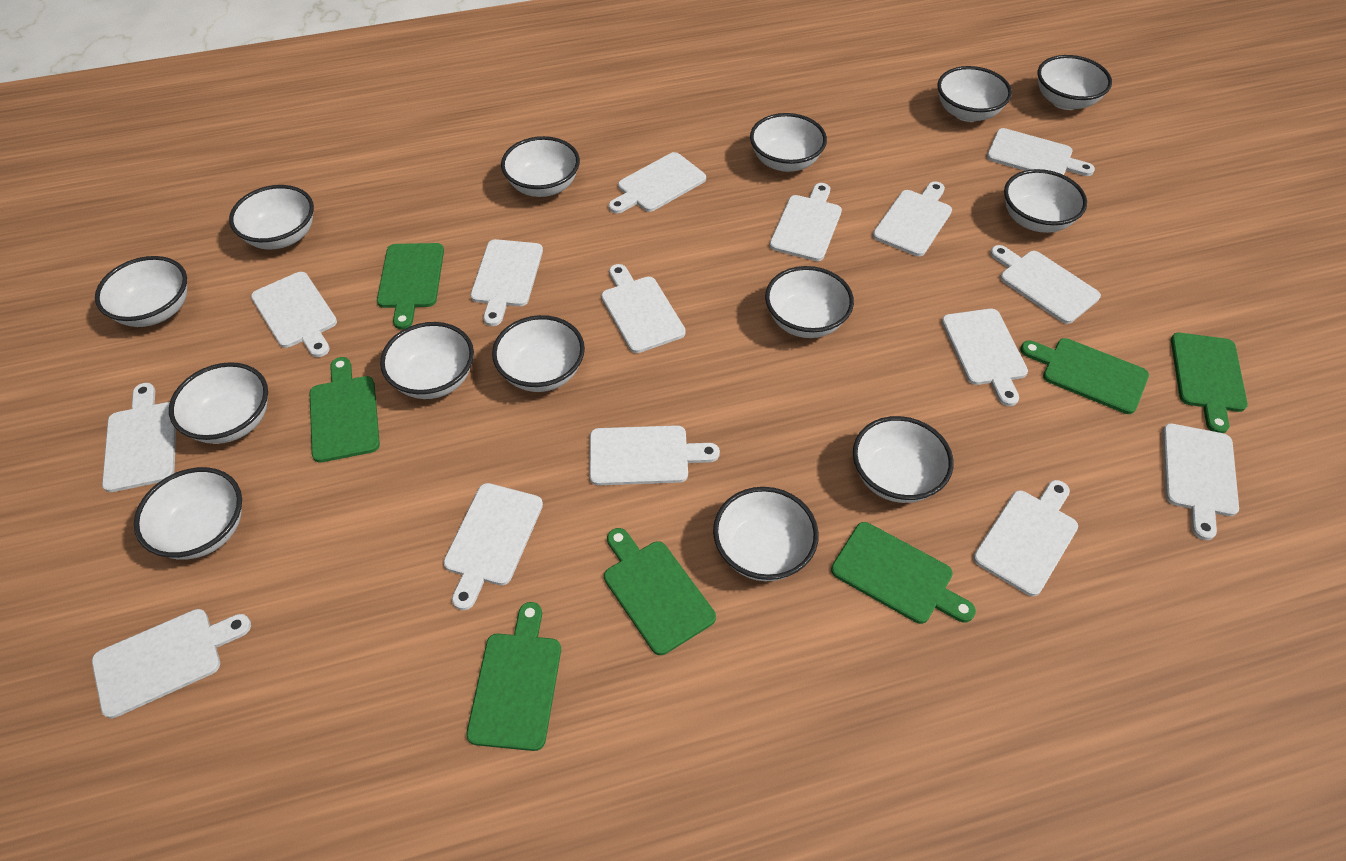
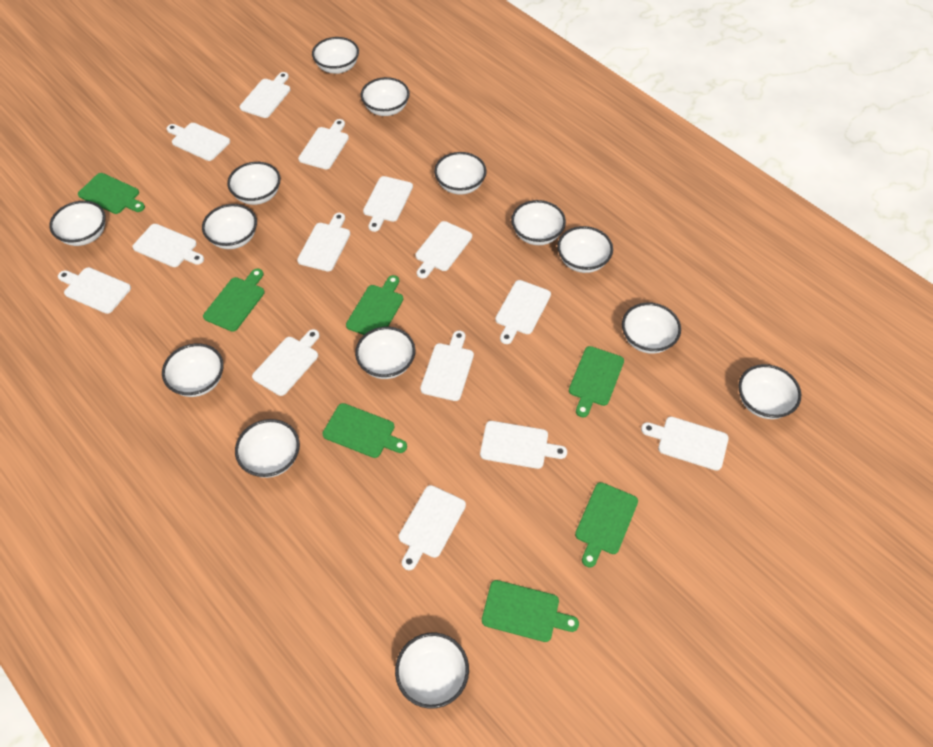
white cutting board: [92,609,251,718] [102,383,176,492] [251,272,337,357] [444,483,543,610] [470,239,543,326] [589,425,720,485] [601,264,686,353] [609,152,706,214] [770,183,842,261] [873,181,952,256] [942,309,1028,406] [973,480,1078,596] [987,128,1095,176] [990,245,1101,324] [1162,423,1239,540] = 15 -> [58,267,131,314] [133,224,204,267] [167,123,230,161] [240,72,290,118] [252,329,319,396] [297,213,350,272] [298,119,349,169] [363,176,413,232] [399,485,466,570] [415,221,472,279] [420,331,474,401] [480,421,567,469] [495,280,551,344] [641,417,729,471] = 14

